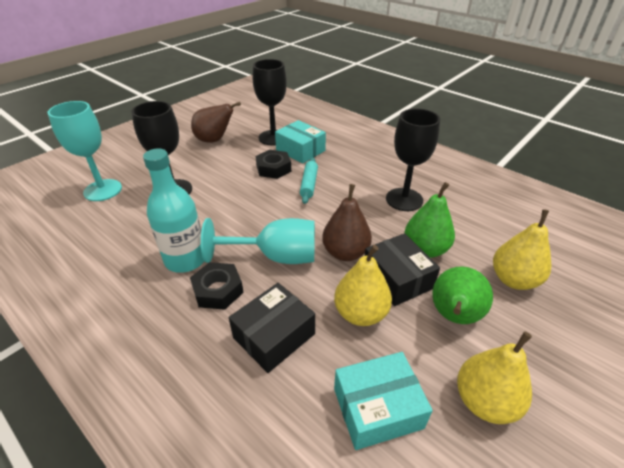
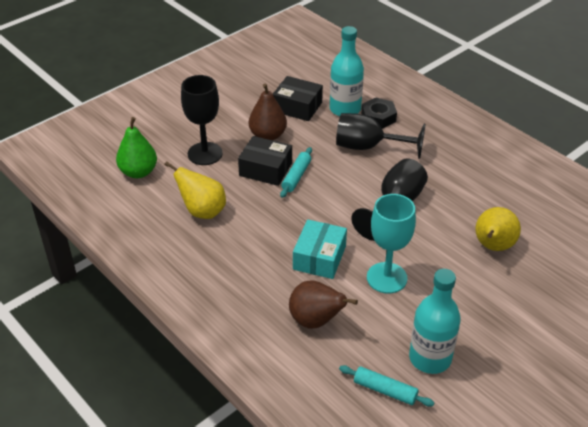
black nut: [190,262,244,310] [256,150,291,179] = 2 -> [361,98,397,129] = 1
green pear: [404,182,455,258] [432,266,493,324] = 2 -> [116,117,157,178] = 1
turquoise bottle: [143,149,204,273] = 1 -> [330,26,364,116] [409,269,461,374] = 2
turquoise box: [275,120,326,164] [334,352,433,450] = 2 -> [293,219,347,279] = 1
turquoise goblet: [48,101,122,201] [201,218,315,264] = 2 -> [367,194,416,293] = 1
turquoise rolling pin: [300,158,318,204] = 1 -> [280,147,312,198] [339,365,434,407] = 2
yellow pear: [334,245,392,326] [457,332,532,424] [493,209,551,290] = 3 -> [164,161,226,219] [476,207,521,251] = 2

